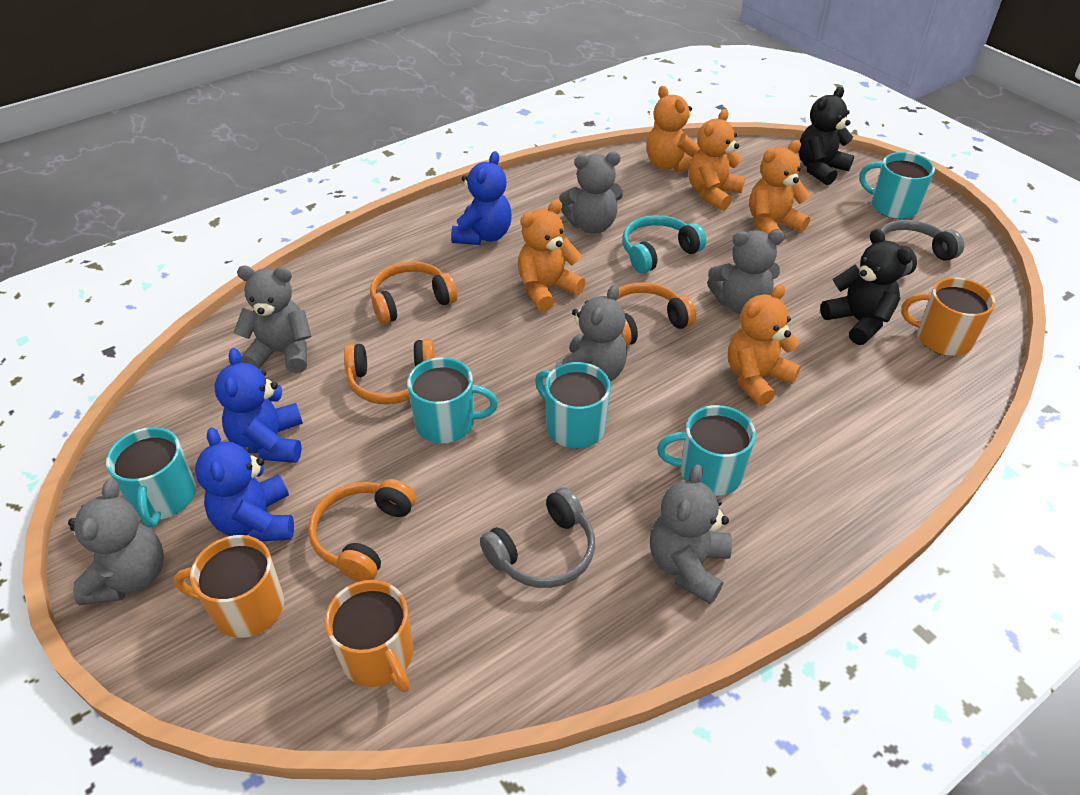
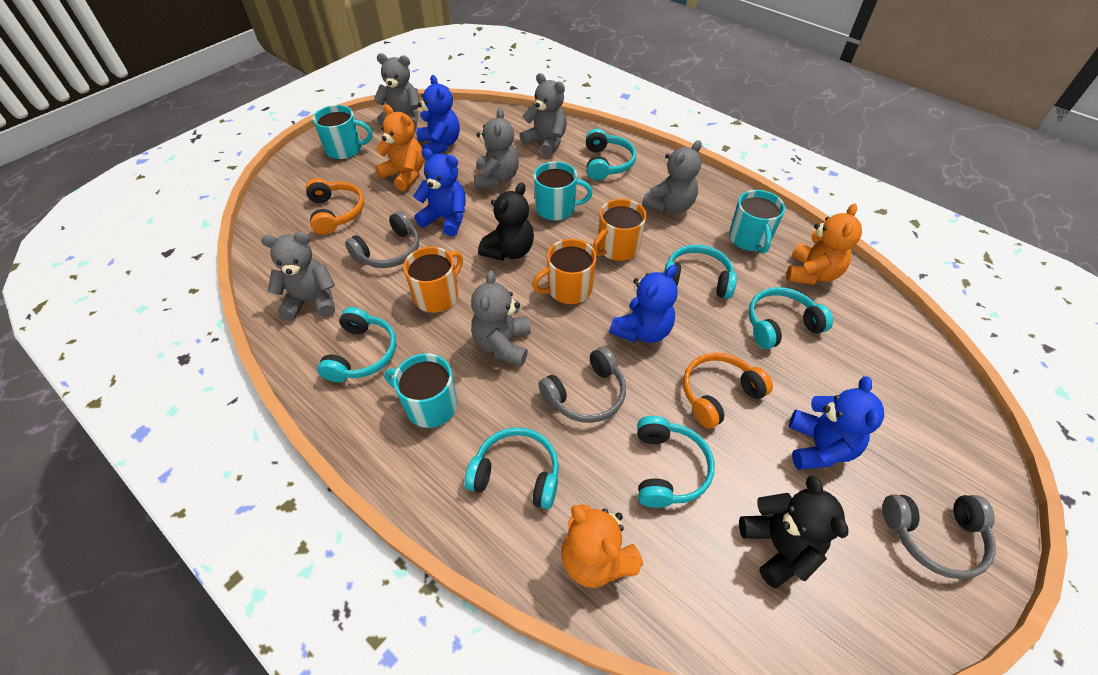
blue teddy bear: [195,428,294,541] [214,348,303,463] [451,151,512,245] = 3 -> [413,148,466,236] [417,75,460,155] [609,265,678,343] [789,376,884,470] = 4
grey headphones: [480,487,595,588] [880,220,964,277] = 2 -> [345,211,419,268] [538,347,626,423] [883,495,996,579] = 3
orange headphones: [308,479,416,582] [344,339,435,405] [370,261,457,324] [616,282,696,346] = 4 -> [306,178,364,235] [683,353,773,429] = 2
orange teddy bear: [518,200,586,312] [646,86,700,172] [689,109,745,211] [728,284,801,406] [749,140,811,235] = 5 -> [375,105,424,191] [561,504,643,588] [786,204,862,285] = 3
turquoise headphones: [622,215,706,273] = 1 -> [317,307,397,382] [465,427,559,509] [586,129,636,180] [637,416,715,508] [664,244,737,299] [748,287,833,349] = 6
turquoise mug: [106,427,196,528] [407,357,498,443] [535,362,611,448] [657,405,756,496] [859,152,935,219] = 5 -> [313,105,372,159] [384,353,457,428] [533,161,593,221] [729,190,785,254] = 4

